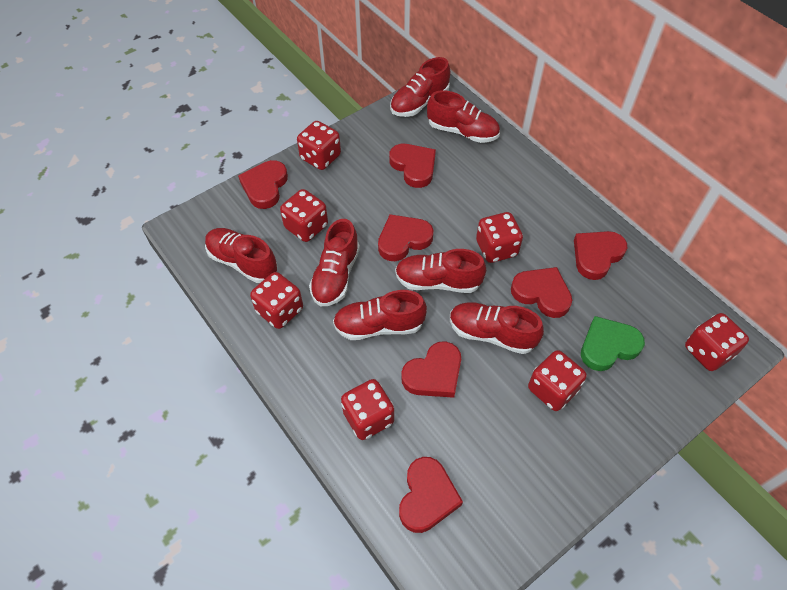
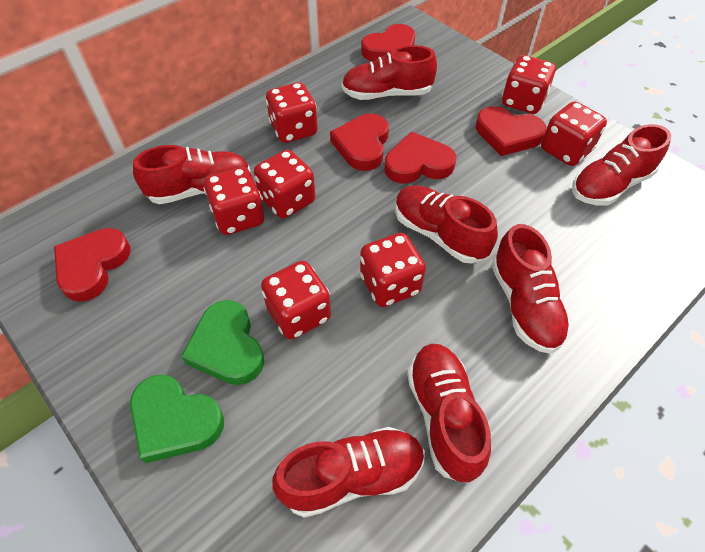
green heart: [581,316,645,371] = 1 -> [130,374,224,463] [181,300,264,385] = 2
red heart: [238,160,288,209] [378,214,433,261] [389,144,436,188] [399,457,463,533] [401,342,461,398] [511,267,572,318] [574,231,627,280] = 7 -> [54,228,131,302] [330,114,389,171] [361,24,415,61] [385,132,456,184] [476,106,546,156] = 5

